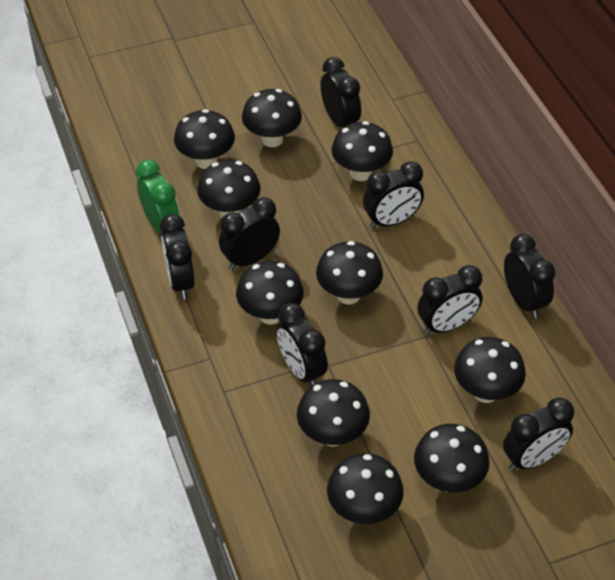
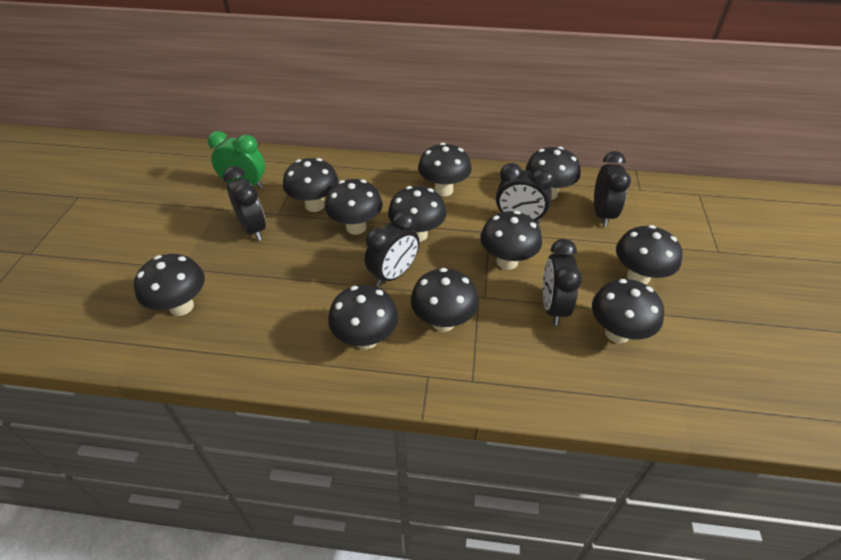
black clock: [160,214,195,299] [219,197,280,270] [276,303,328,386] [320,57,361,127] [363,161,424,229] [417,265,482,335] [503,397,574,471] [504,234,555,318] = 8 -> [223,166,266,241] [365,211,419,286] [496,163,555,224] [543,239,582,325] [594,151,631,227] = 5
black mushroom: [174,109,235,169] [197,160,261,218] [236,261,304,325] [242,89,302,147] [297,379,370,447] [316,241,383,305] [327,453,403,524] [331,121,393,181] [414,424,490,492] [454,337,526,403] = 10 -> [134,254,205,316] [283,158,339,212] [325,179,383,235] [328,285,398,350] [388,186,447,242] [411,268,479,332] [418,143,472,196] [480,211,542,270] [526,147,581,200] [592,279,664,343] [616,225,682,284] = 11

